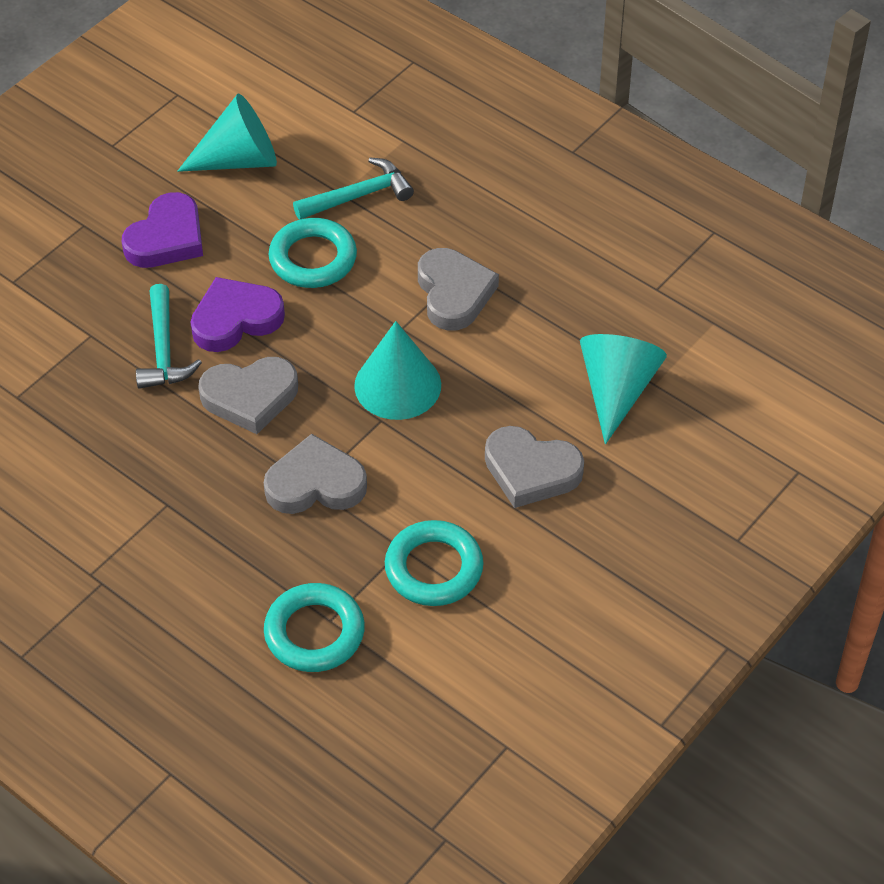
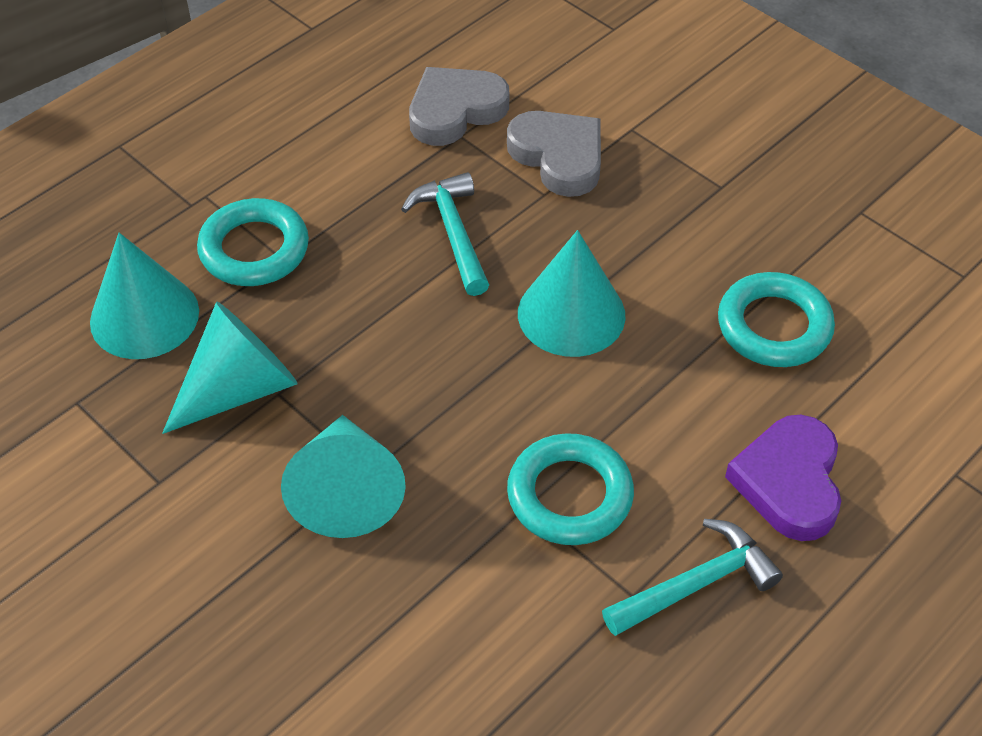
grey heart: [198,357,298,434] [264,434,367,514] [418,248,499,331] [485,426,584,508] = 4 -> [409,67,509,146] [507,111,601,197] = 2
purple heart: [122,192,203,268] [190,277,285,352] = 2 -> [725,415,841,541] = 1
turquoise cone: [177,94,277,172] [354,321,441,420] [580,334,667,444] = 3 -> [90,233,199,359] [162,302,298,434] [281,415,406,538] [518,230,626,357] = 4

